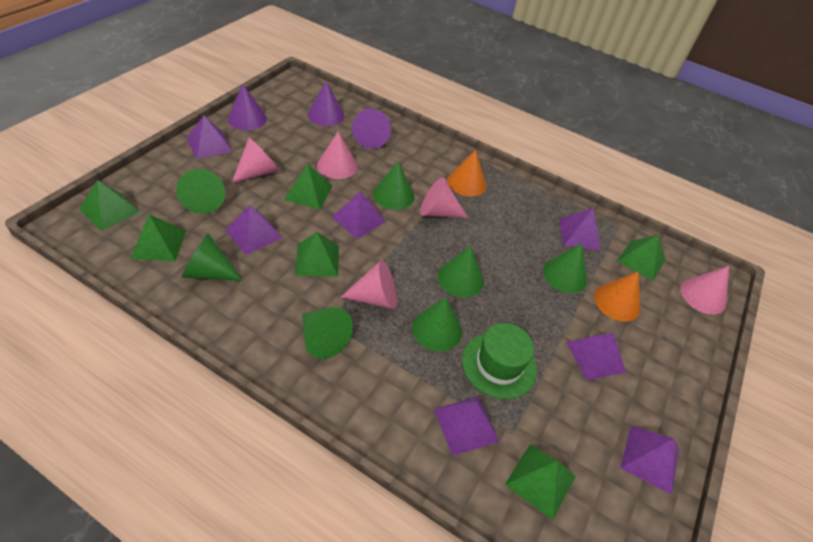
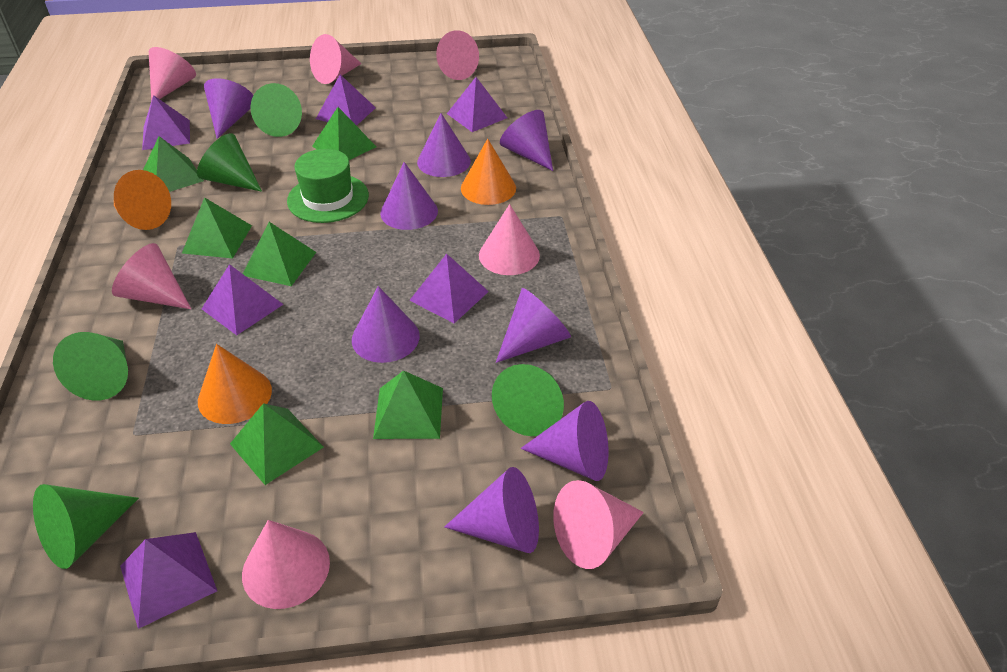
green cone: [176,169,225,214] [181,233,243,281] [302,307,353,359] [373,161,415,210] [412,298,462,351] [438,246,484,297] [543,243,587,293] = 7 -> [33,484,139,569] [53,332,128,401] [197,133,262,192] [250,83,302,137] [492,364,564,436] = 5
orange cone: [447,150,487,196] [594,272,641,322] = 2 -> [114,170,171,230] [198,344,272,424] [461,139,516,205] = 3
pink cone: [231,138,279,184] [317,132,358,179] [341,260,397,309] [420,177,468,218] [680,266,729,315] = 5 -> [112,243,191,309] [149,47,196,101] [242,520,330,609] [310,34,362,84] [436,30,479,80] [479,204,540,275] [553,480,644,569] = 7
purple cone: [228,84,267,130] [308,81,345,126] [352,109,391,149] = 3 -> [204,78,253,139] [352,286,420,363] [380,162,438,230] [417,113,471,177] [444,467,539,553] [496,288,571,363] [500,110,553,171] [521,401,609,481] = 8
purple pyramid: [186,115,233,159] [226,205,282,255] [331,191,386,239] [434,396,499,456] [559,208,601,250] [566,333,626,380] [620,426,679,495] = 7 -> [120,532,217,629] [142,95,190,150] [202,264,284,335] [316,75,376,126] [409,254,489,323] [447,77,507,132] = 6

